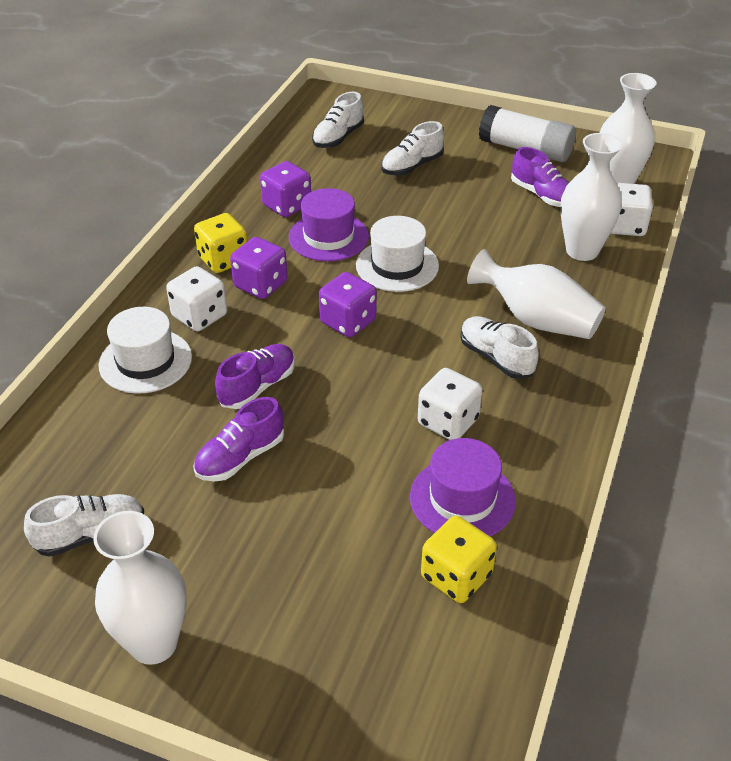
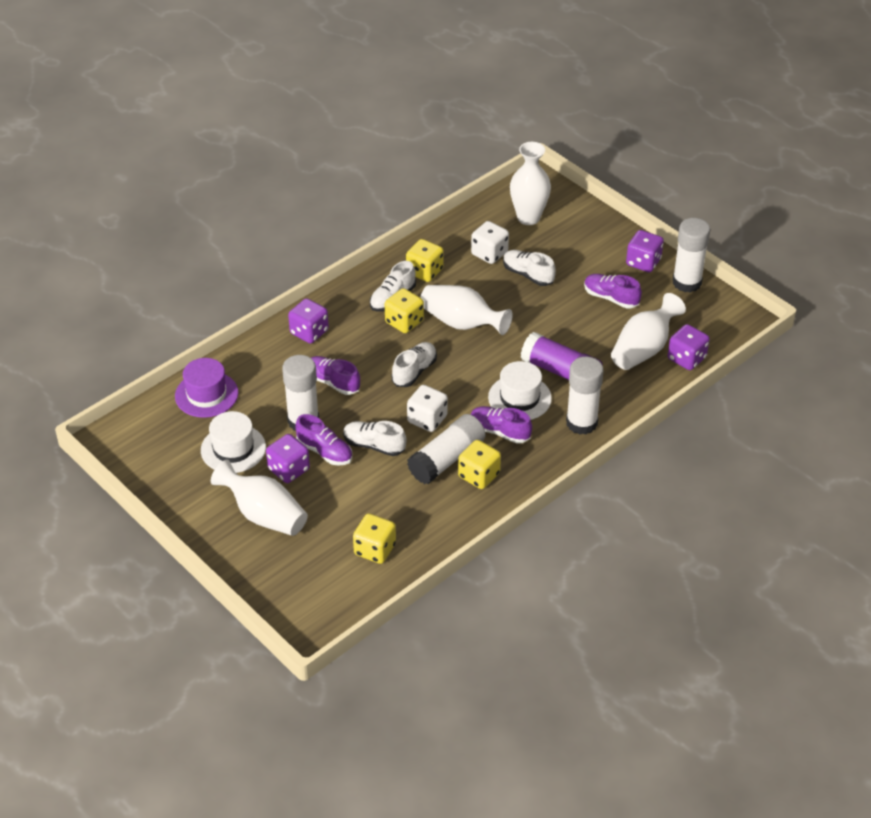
purple dice: [230,237,287,299] [260,161,311,217] [319,272,377,337] = 3 -> [266,434,310,483] [288,298,329,344] [626,230,664,272] [668,324,710,370] = 4
purple glue stick: none = 0 -> [521,332,603,380] = 1
purple hat: [289,188,369,261] [410,438,516,536] = 2 -> [175,358,238,418] = 1
purple shoe: [193,397,284,482] [215,344,295,409] [511,147,569,207] = 3 -> [296,414,352,466] [311,356,360,395] [471,406,532,444] [584,274,642,309] = 4
white dice: [166,266,227,332] [418,368,482,440] [611,183,653,236] = 3 -> [407,385,448,432] [471,221,509,264] = 2
white glue stick: [479,105,576,162] = 1 -> [282,355,319,431] [407,414,486,484] [566,357,604,435] [673,218,710,293] = 4
yellow dice: [194,213,247,273] [421,516,497,603] = 2 -> [353,513,396,564] [385,288,424,333] [406,239,444,282] [458,440,501,489] = 4

